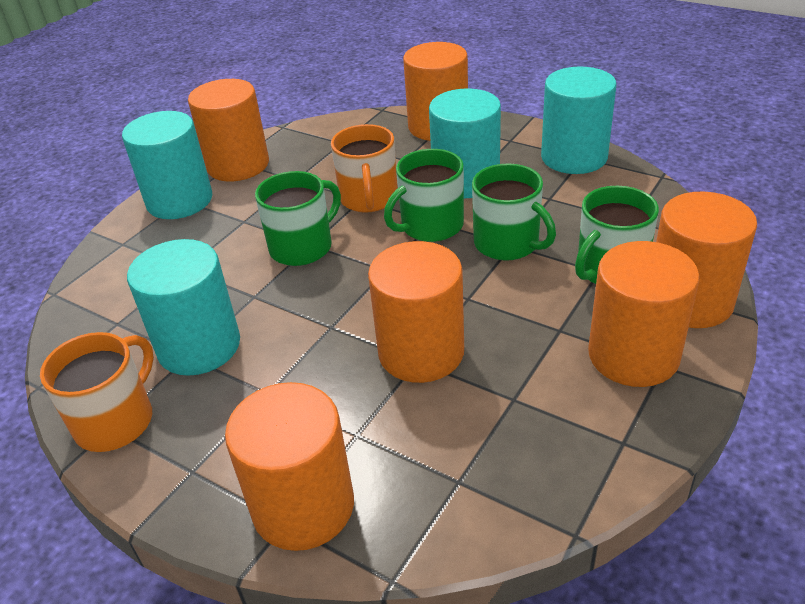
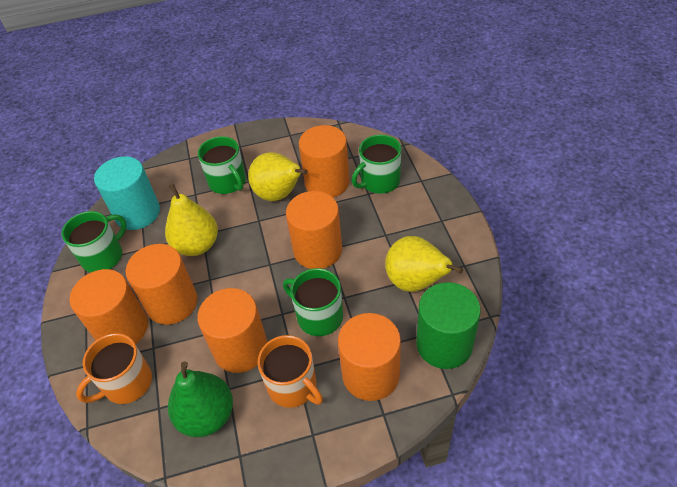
green cylinder: none = 0 -> [416,282,481,369] = 1
green pear: none = 0 -> [168,362,233,437] = 1
turquoise cylinder: [122,111,212,219] [127,239,240,376] [429,88,501,198] [541,67,616,174] = 4 -> [94,156,160,230] = 1
yellow pear: none = 0 -> [165,184,218,256] [248,152,308,201] [385,236,463,292] = 3

